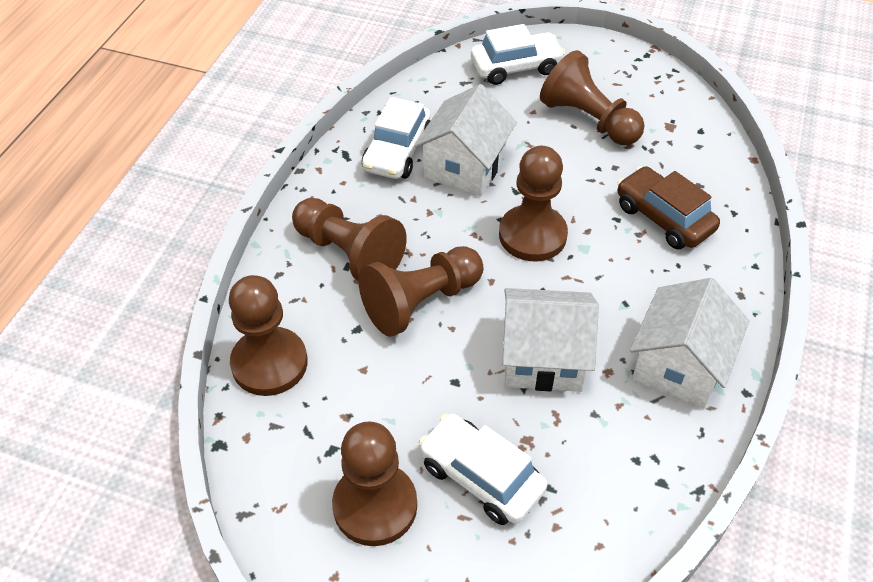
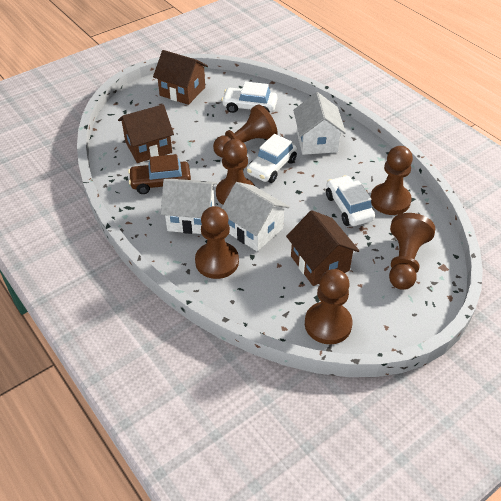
brown house: none = 0 -> [118,104,174,163] [153,50,208,105] [286,210,359,286] = 3

